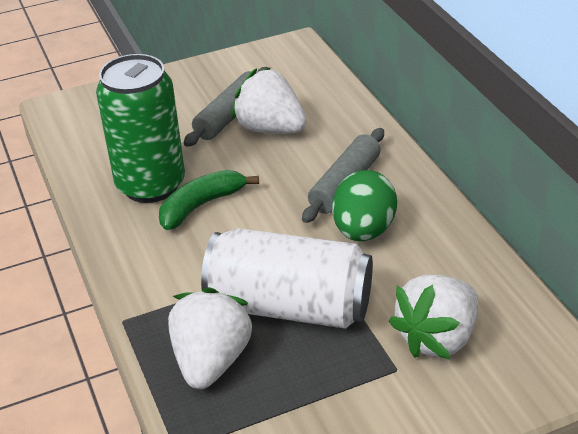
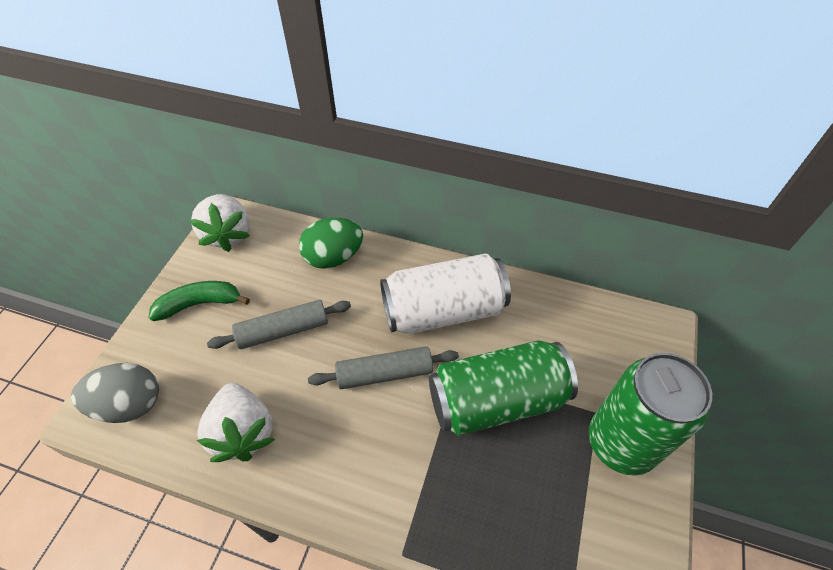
green can: [96,54,185,203] = 1 -> [429,340,578,436] [589,353,712,476] = 2
grey egg: none = 0 -> [71,363,159,423] = 1
white strawberry: [168,287,253,389] [231,68,307,134] [389,275,478,359] = 3 -> [189,194,250,252] [197,383,275,462] = 2

